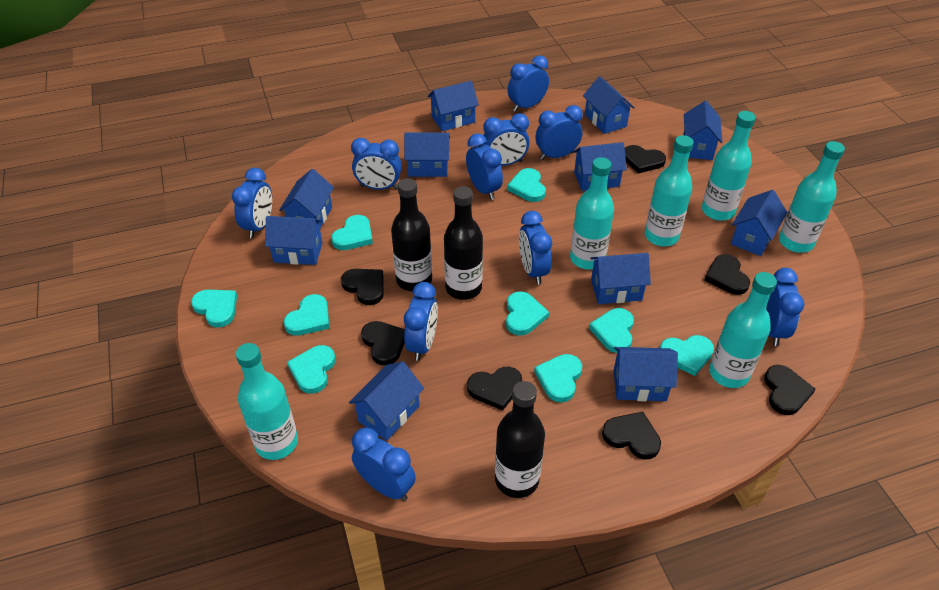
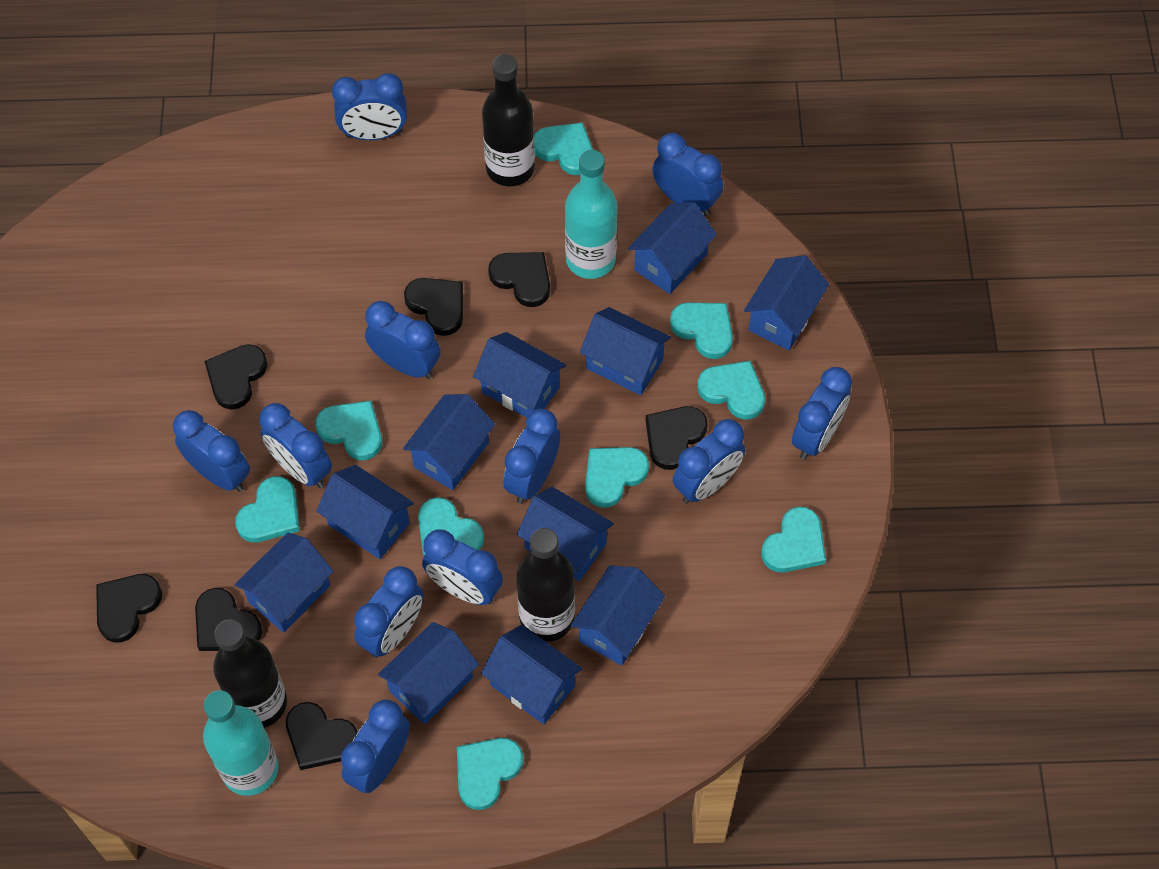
blue clock: [232,168,272,238] [351,138,402,190] [352,428,416,501] [404,282,438,361] [466,133,503,200] [483,113,530,166] [508,55,549,112] [519,211,552,285] [536,105,583,160] [766,268,804,346] = 10 -> [173,410,250,492] [259,403,332,488] [332,73,407,140] [341,699,410,793] [354,566,423,658] [365,301,441,379] [422,530,503,605] [504,409,560,504] [652,133,723,216] [673,419,745,504] [792,367,852,460] = 11
turquoise bottle: [236,343,298,460] [570,157,614,270] [645,135,694,246] [702,111,756,221] [709,272,777,388] [779,141,845,253] = 6 -> [203,690,279,796] [565,150,618,279] = 2

